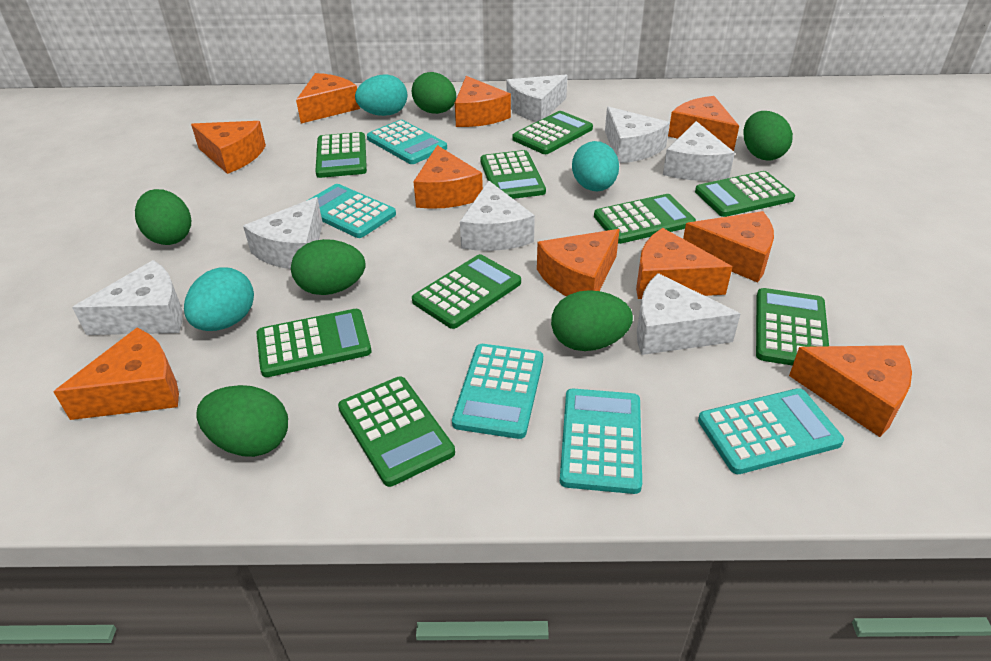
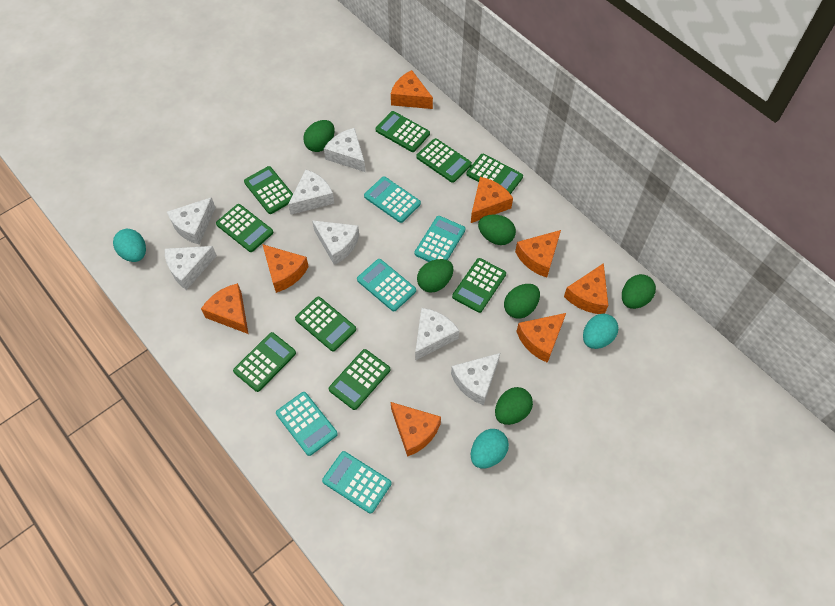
orange cheese: [53,327,179,420] [191,121,266,174] [296,73,360,124] [413,145,483,209] [455,76,511,127] [537,229,620,296] [636,228,732,299] [668,96,739,151] [683,211,774,283] [789,345,912,437] = 10 -> [201,283,248,334] [262,244,309,293] [391,70,433,109] [391,402,441,457] [471,177,513,223] [515,230,561,278] [516,313,566,363] [564,263,608,314] = 8

